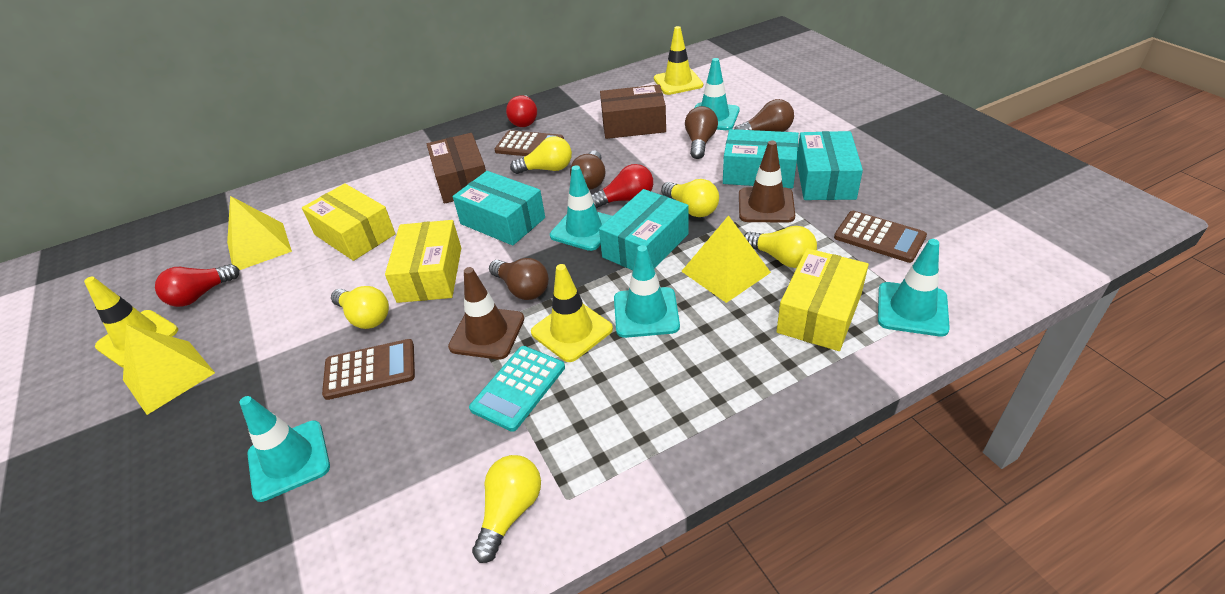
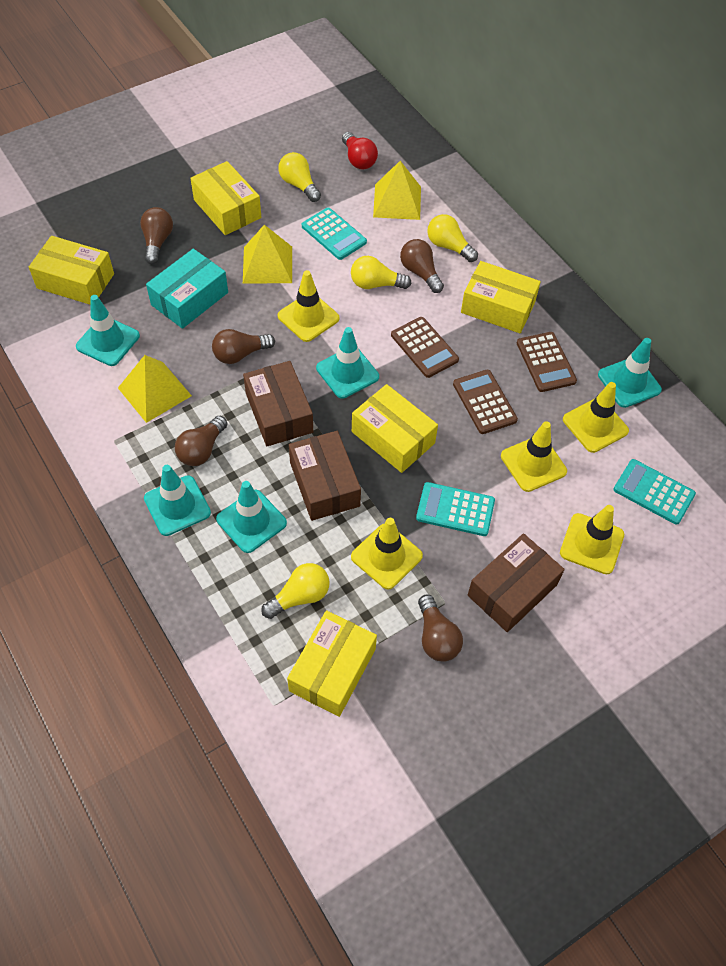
brown box: [427,133,486,204] [600,85,666,139] = 2 -> [243,361,313,446] [289,431,361,521] [468,533,565,632] = 3
brown light bulb: [489,258,549,300] [570,151,606,190] [685,106,718,159] [734,99,794,132] = 4 -> [140,207,173,264] [175,416,228,466] [212,329,275,364] [400,239,444,293] [418,595,463,662] = 5
brown traffic cone: [448,267,524,359] [739,140,795,223] = 2 -> none = 0
red light bulb: [155,264,239,307] [506,95,537,127] [591,164,653,208] = 3 -> [342,132,378,169] = 1
turquoise box: [453,171,545,246] [599,189,689,270] [723,129,799,188] [797,131,863,200] = 4 -> [146,249,228,329] = 1
turquoise calculator: [469,346,565,432] = 1 -> [302,208,367,260] [416,482,495,536] [614,459,696,525] = 3
yellow box: [302,183,396,261] [385,220,461,303] [776,248,869,351] = 3 -> [29,236,114,305] [190,161,261,235] [287,610,377,717] [352,384,438,473] [461,261,541,333] = 5
yellow light bulb: [331,286,389,329] [472,455,541,563] [510,137,572,174] [661,179,719,217] [744,226,817,268] = 5 -> [261,563,330,619] [279,152,321,202] [351,256,412,289] [427,214,478,262] = 4
yellow traffic cone: [84,277,178,368] [531,264,613,362] [654,26,703,95] = 3 -> [278,270,340,342] [351,518,423,590] [501,421,567,492] [560,505,624,574] [563,382,629,453] = 5

